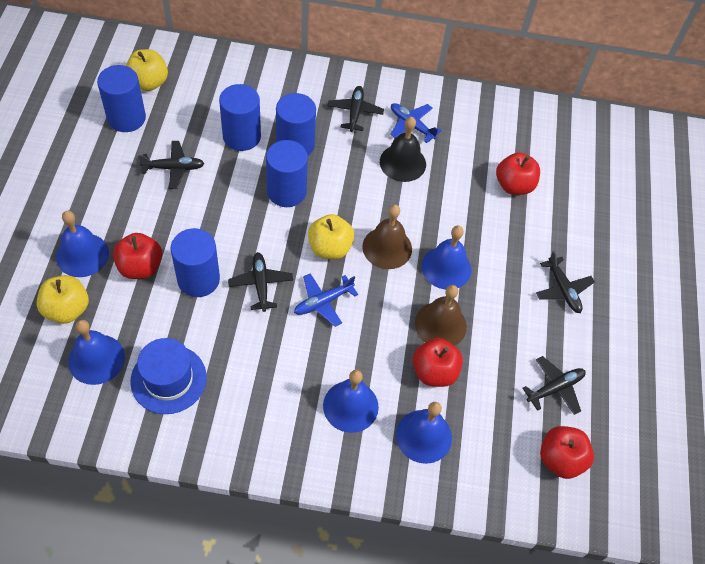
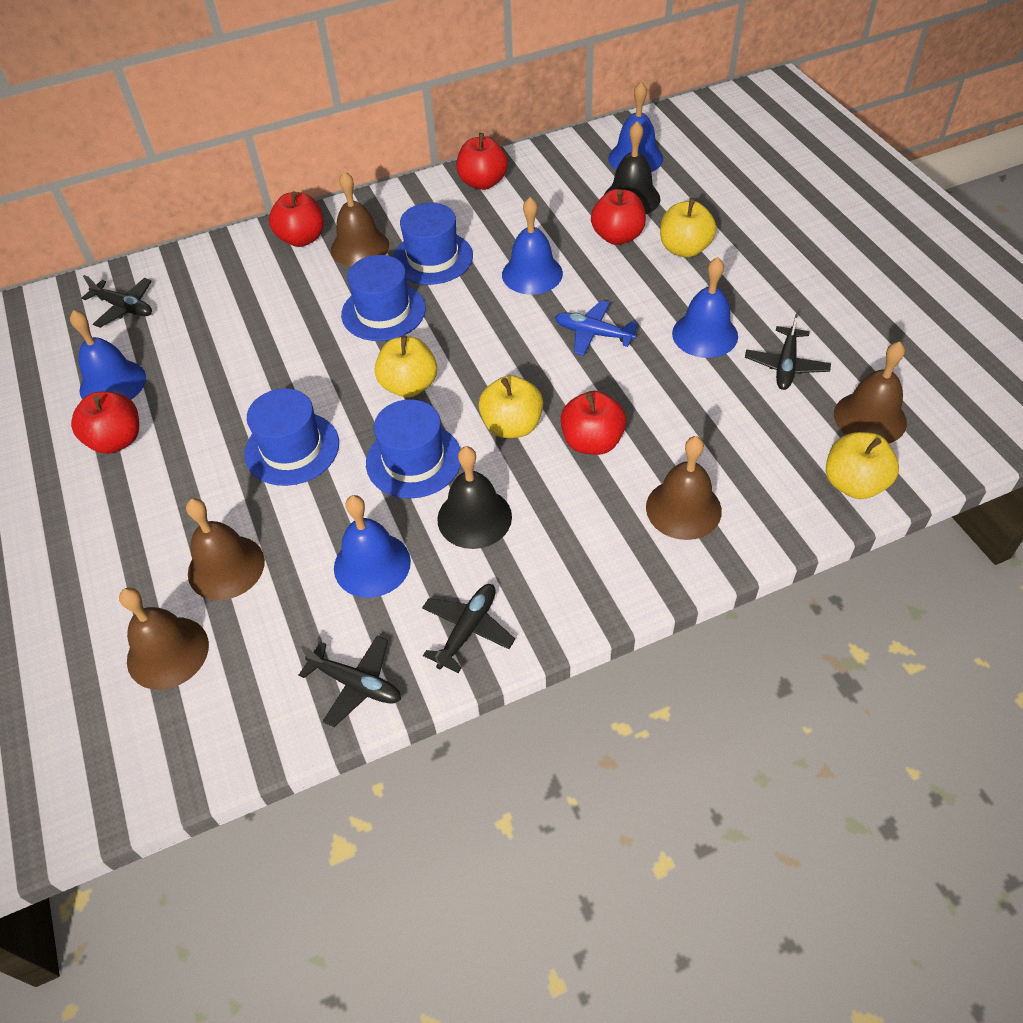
black bell: [380,117,426,182] = 1 -> [437,446,512,549] [604,121,661,214] = 2
black plane: [138,141,205,189] [228,252,293,312] [328,86,384,132] [522,356,586,415] [536,251,595,313] = 5 -> [82,275,152,328] [299,636,401,727] [422,584,515,673] [745,314,831,390] = 4
blue cylinder: [97,65,146,132] [171,228,220,297] [219,84,261,151] [266,140,308,207] [276,93,316,156] = 5 -> none = 0
blue hat: [130,338,207,414] = 1 -> [244,388,339,486] [341,255,426,341] [366,399,461,498] [393,203,473,285] = 4
blue plane: [294,273,358,327] [391,103,442,143] = 2 -> [555,300,638,356] = 1
brown bell: [362,204,412,269] [415,285,467,346] = 2 -> [119,587,209,690] [186,498,265,600] [331,171,389,266] [646,436,722,540] [834,341,907,443] = 5
red apple: [113,233,162,279] [412,338,463,387] [496,153,540,195] [540,426,594,479] = 4 -> [71,392,139,454] [269,191,324,247] [456,133,508,190] [560,391,627,455] [591,189,646,245] = 5
yellow apple: [37,275,89,324] [126,49,168,91] [308,214,355,259] = 3 -> [375,335,437,397] [478,375,543,438] [660,198,716,258] [826,432,899,499] = 4

